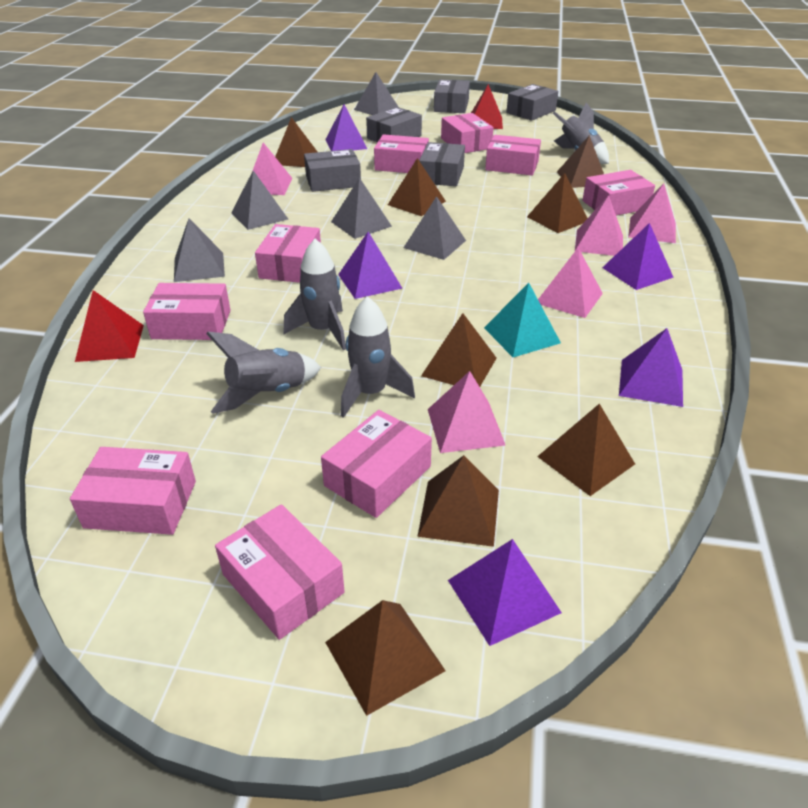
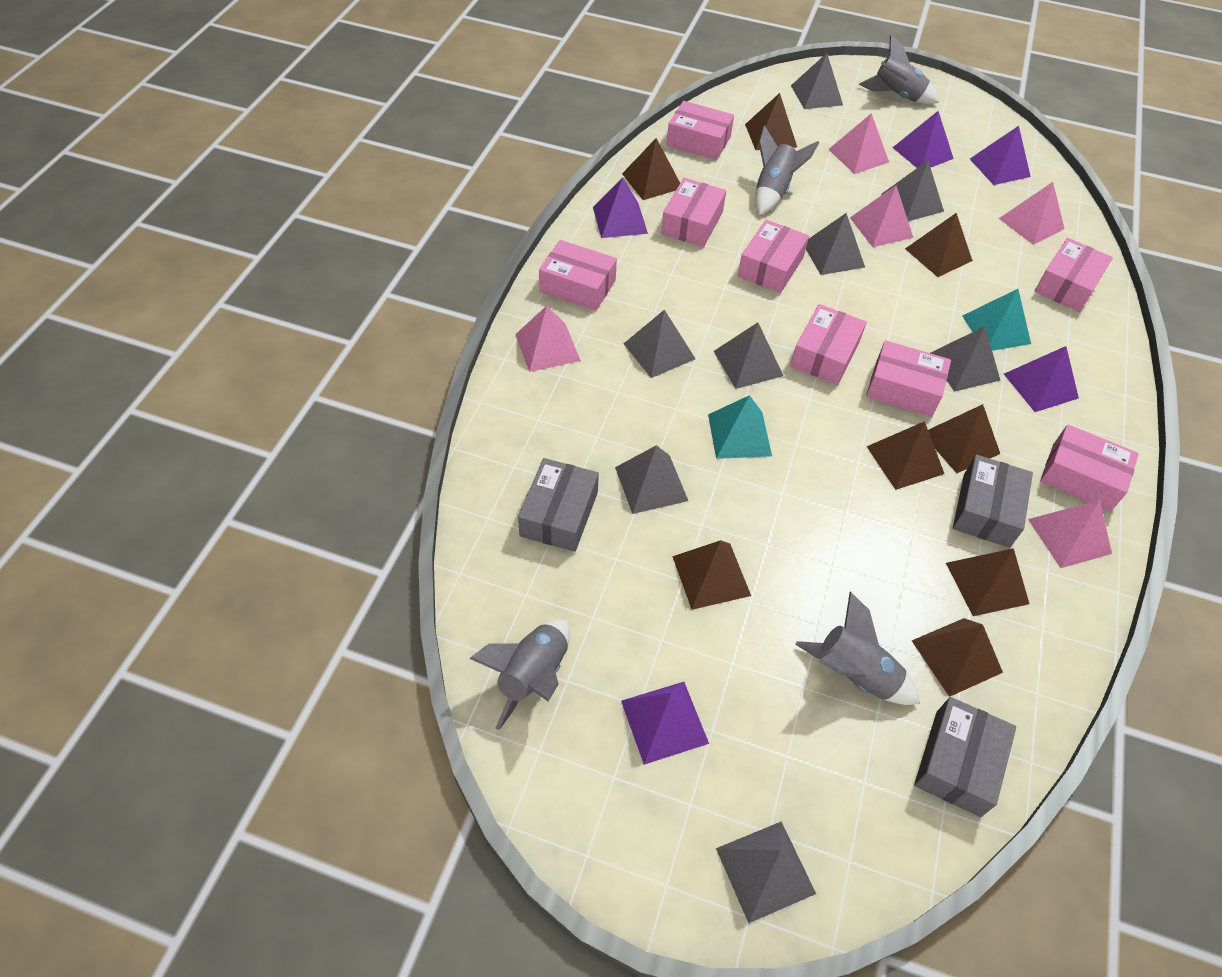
grey box: [304,149,361,192] [366,107,422,143] [419,142,465,186] [434,80,470,113] [506,84,558,121] = 5 -> [518,458,599,552] [914,697,1016,817] [953,455,1033,548] = 3
grey pyramid: [174,218,225,282] [231,170,288,230] [331,178,392,239] [354,72,398,115] [404,196,466,260] = 5 -> [615,445,688,514] [623,310,695,378] [714,322,783,389] [716,822,816,923] [791,53,843,109] [806,213,865,275] [881,161,944,221] [931,326,1000,392] = 8
pink box: [70,447,196,535] [143,283,231,340] [215,504,345,640] [255,224,321,283] [321,410,432,518] [374,134,429,173] [441,113,494,153] [485,135,541,176] [582,170,655,215] = 9 -> [539,240,617,311] [661,178,726,247] [666,101,734,160] [737,220,809,293] [790,304,867,385] [866,340,951,417] [1035,238,1113,312] [1040,424,1139,511] = 8
red pyramid: [75,290,144,362] [471,84,503,129] = 2 -> none = 0
turquoise pyramid: [484,283,561,357] = 1 -> [708,395,772,459] [962,289,1031,351] = 2

